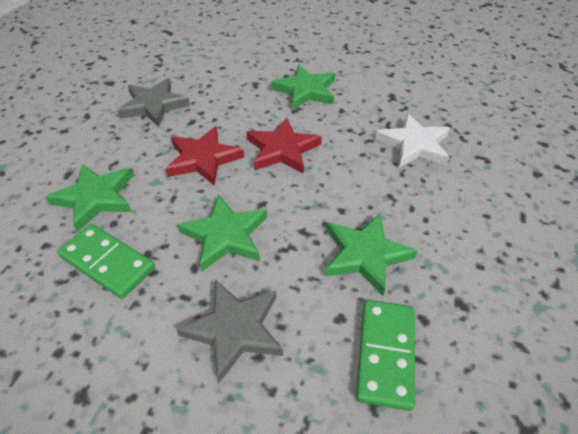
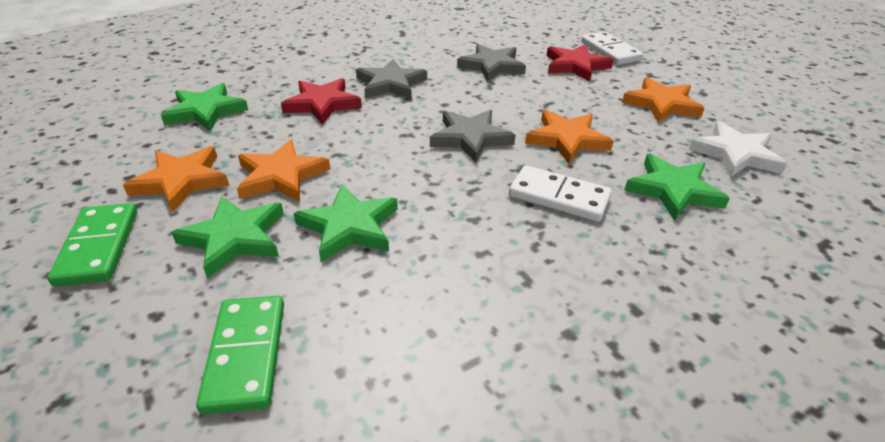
grey star: [117,78,190,127] [176,280,283,384] = 2 -> [356,59,427,99] [430,110,515,163] [457,44,526,82] = 3
orange star: none = 0 -> [123,146,229,212] [237,139,331,202] [525,110,613,164] [622,77,705,123] = 4
white domino: none = 0 -> [509,165,612,222] [581,32,643,65] = 2

